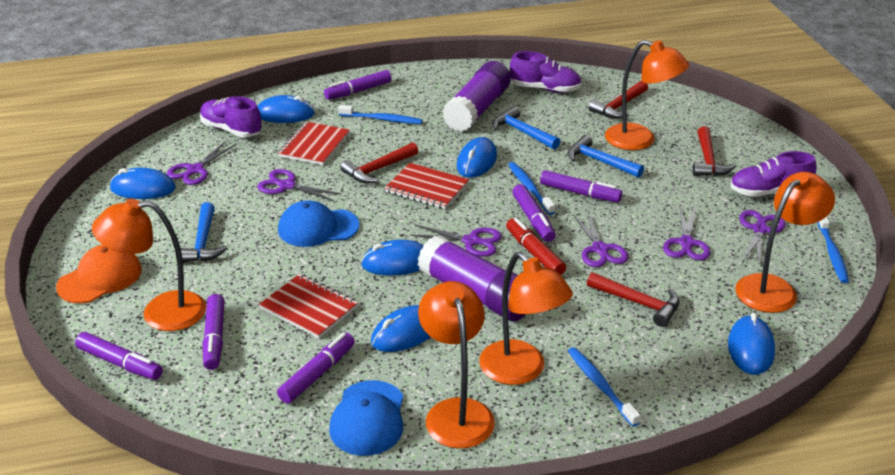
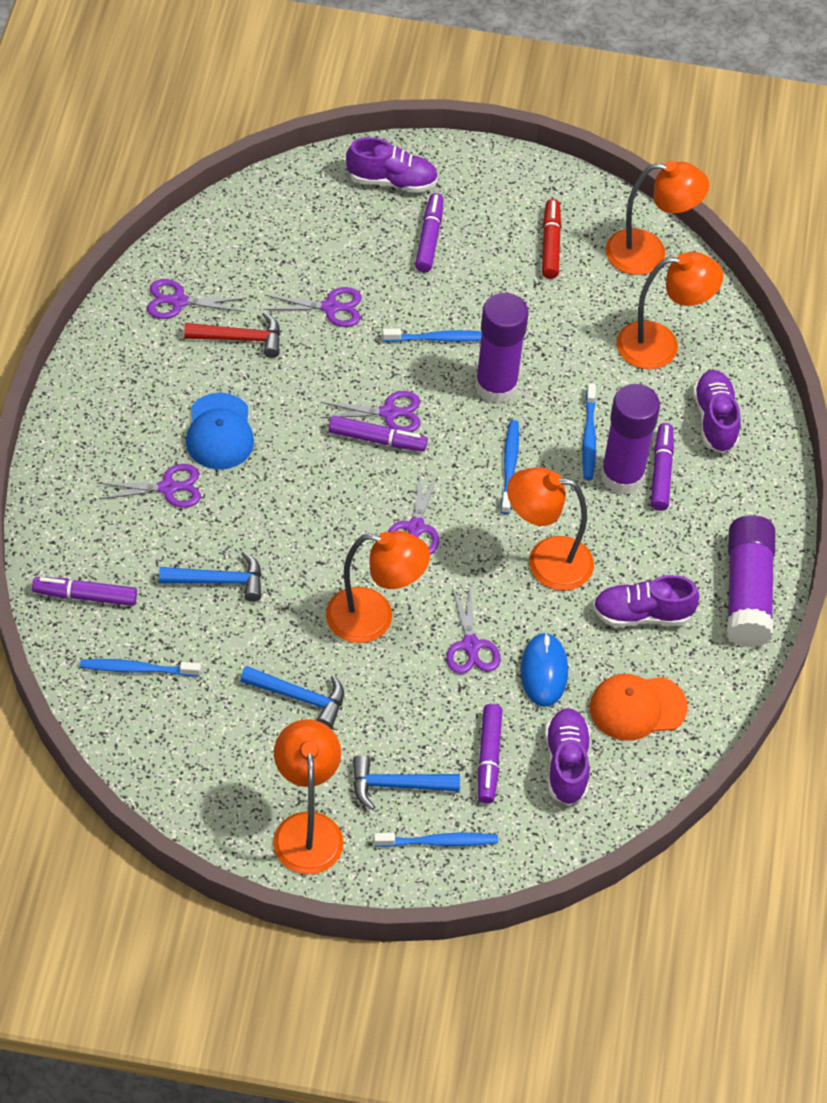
blue cap: [278,200,359,247] [329,380,403,456] = 2 -> [186,393,254,470] = 1
blue mouse: [110,168,176,199] [257,95,315,123] [361,240,424,276] [371,305,430,352] [457,137,497,178] [728,313,775,375] = 6 -> [520,632,568,707] = 1
blue toothbrush: [338,105,422,124] [508,162,555,215] [568,347,641,427] [817,217,849,283] = 4 -> [80,659,201,676] [374,833,498,847] [382,328,482,342] [501,420,519,514] [582,383,596,480] = 5
purple glue stick: [418,235,526,321] [443,61,511,132] = 2 -> [475,293,529,404] [600,384,660,494] [727,515,775,647] = 3
purple marker: [75,332,163,380] [203,294,225,370] [277,333,355,403] [324,70,392,100] [512,184,556,242] [540,170,622,202] = 6 -> [32,577,137,606] [329,416,428,451] [415,193,444,272] [478,704,502,804] [651,423,674,511] = 5
purple shoe: [200,96,262,138] [510,51,581,93] [730,151,816,197] = 3 -> [346,137,438,193] [545,708,590,805] [593,575,699,627] [693,370,741,453] = 4
red hammer: [340,143,418,183] [587,272,679,327] [589,81,648,118] [693,126,736,176] = 4 -> [184,312,281,358] = 1
red notebook: [259,274,358,338] [278,122,350,165] [385,163,469,209] = 3 -> none = 0

